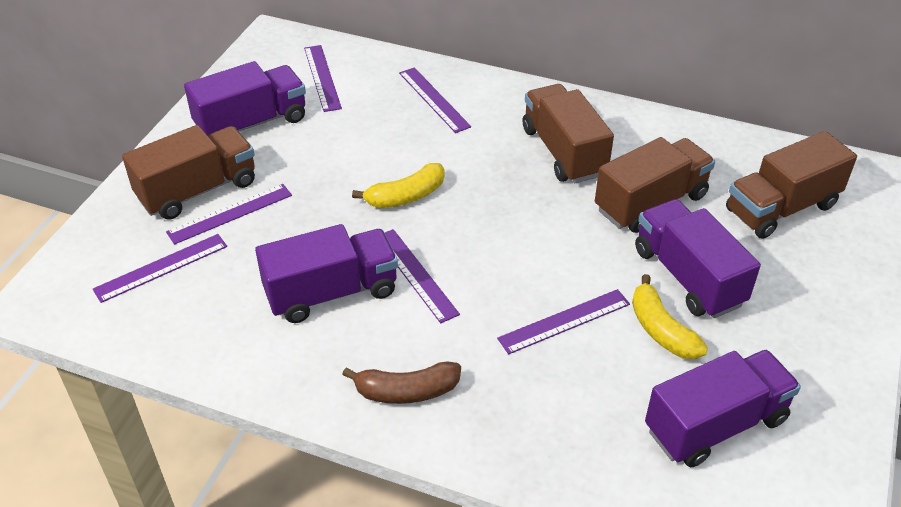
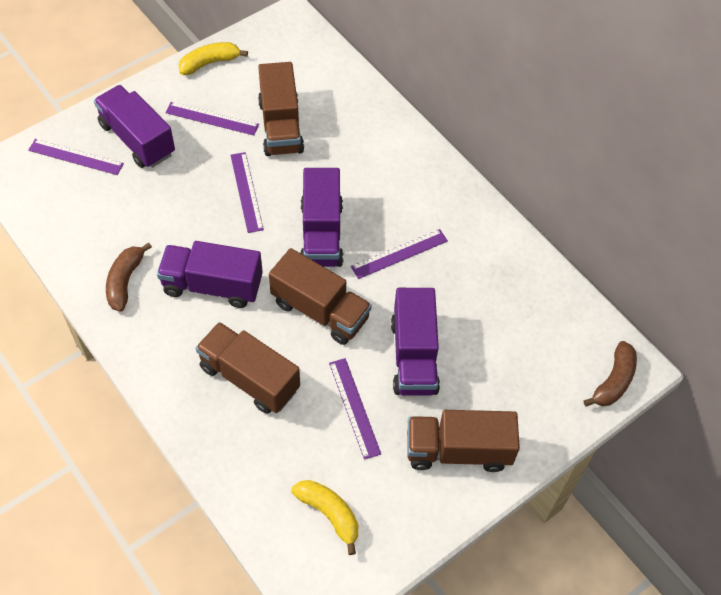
brown banana: [342,361,461,404] = 1 -> [106,242,152,312] [584,341,637,407] = 2
purple ruler: [93,234,227,303] [166,184,292,245] [304,45,342,112] [385,229,460,323] [399,67,471,133] [497,289,630,354] = 6 -> [28,139,124,175] [165,102,259,135] [231,152,264,233] [329,358,381,460] [351,229,448,279] = 5

